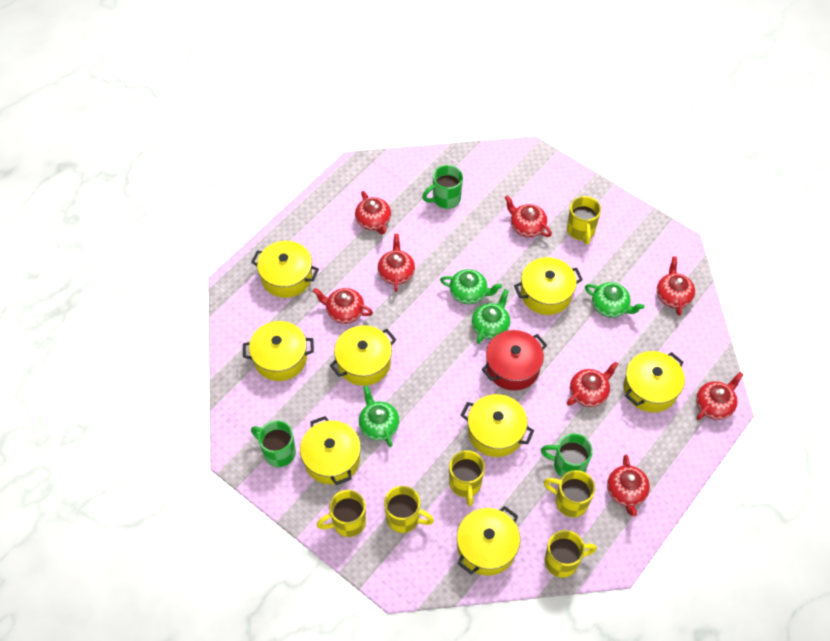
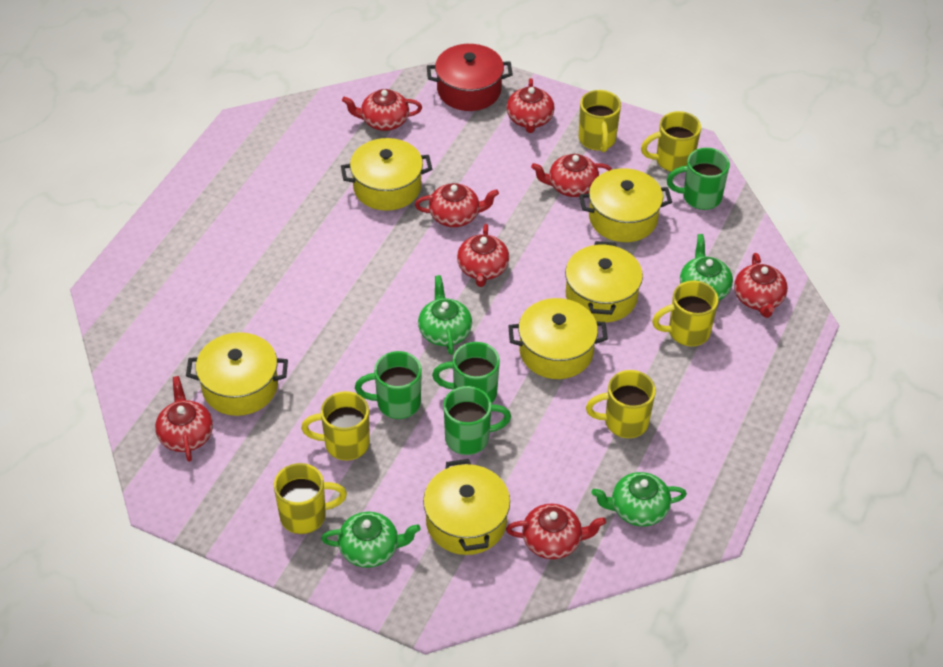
green mug: [251,421,296,467] [422,165,463,209] [541,433,593,477] = 3 -> [355,351,422,419] [432,342,500,404] [443,386,511,455] [667,148,730,210] = 4
yellow pot: [243,321,314,381] [251,241,319,298] [300,416,361,485] [330,325,397,386] [457,506,520,575] [461,394,534,457] [514,257,583,315] [624,351,685,412] = 8 -> [186,332,288,416] [341,138,432,211] [423,459,510,555] [508,298,608,379] [565,241,643,323] [579,168,672,242] = 6

